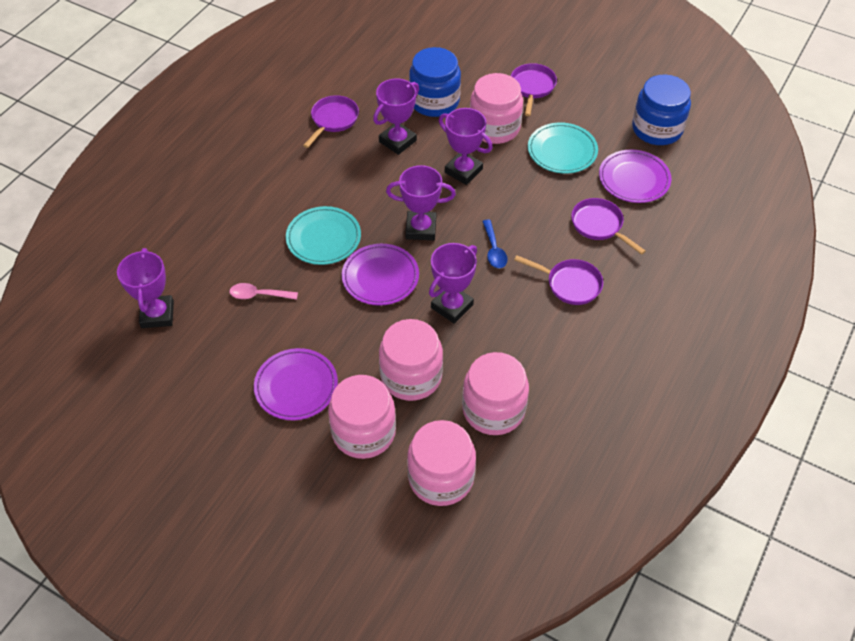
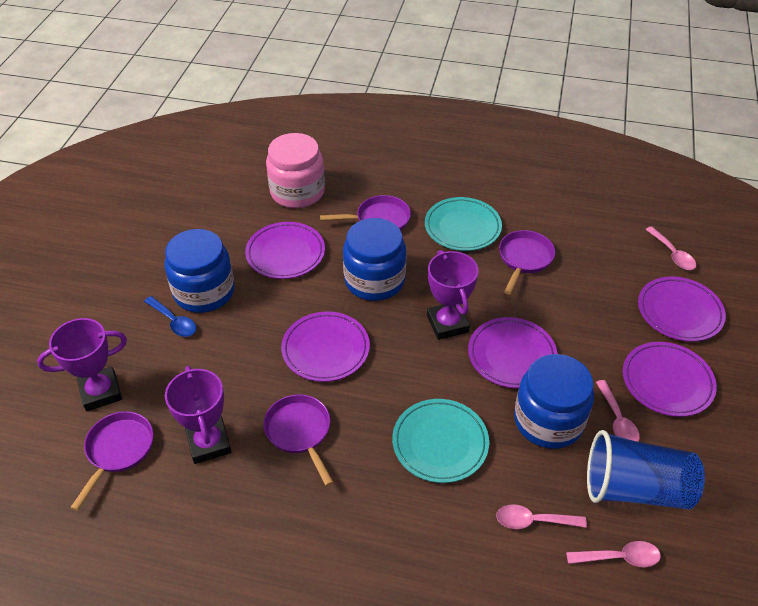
blue cup: none = 0 -> [587,430,705,509] = 1
blue jar: [409,47,461,117] [632,74,691,145] = 2 -> [165,229,235,313] [343,218,406,301] [514,354,594,449] = 3
pink jar: [328,375,396,459] [379,319,443,401] [407,420,476,506] [462,352,529,435] [470,73,523,144] = 5 -> [266,133,325,208] = 1
pink spoon: [229,283,298,300] = 1 -> [496,504,587,529] [566,541,661,567] [596,380,640,442] [645,226,696,270] = 4
purple plate: [254,348,338,420] [342,244,419,306] [599,150,671,203] = 3 -> [245,222,325,279] [281,311,370,382] [468,317,557,388] [623,342,717,417] [638,277,726,342] = 5
purple trophy: [117,248,174,328] [373,78,419,155] [386,165,456,240] [429,243,477,324] [439,108,493,185] = 5 -> [37,318,127,411] [165,366,232,464] [427,250,479,340] = 3

